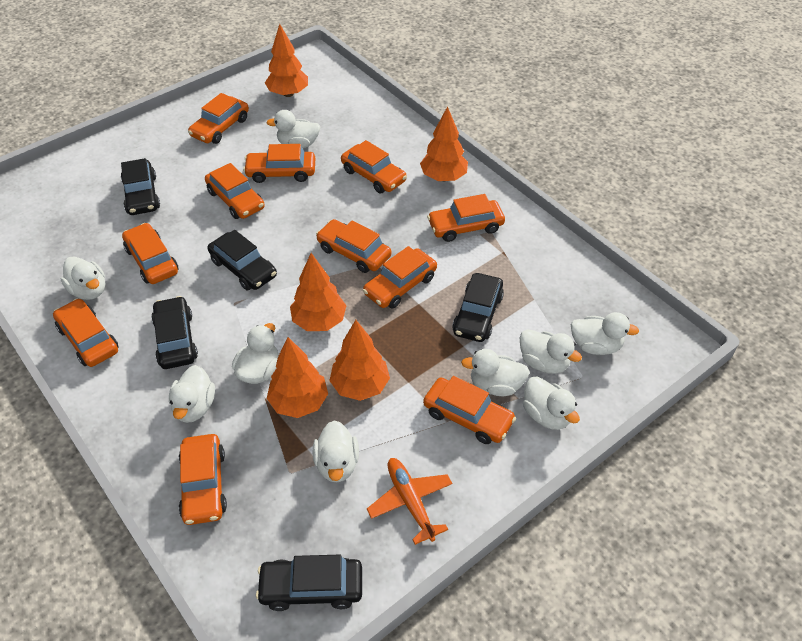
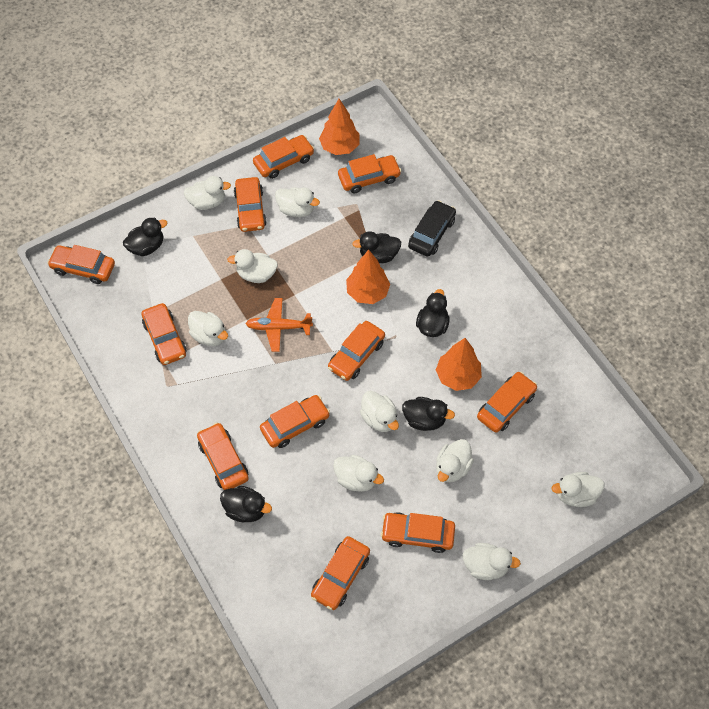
black car: [121,158,160,215] [151,296,198,369] [208,230,277,290] [256,555,362,611] [452,273,504,342] = 5 -> [408,200,456,257] = 1
black duck: none = 0 -> [123,217,168,256] [220,486,272,522] [352,231,401,263] [402,397,455,431] [416,289,450,337] = 5
orange tree: [265,24,308,97] [267,337,328,418] [290,253,347,331] [329,320,390,401] [420,106,468,181] = 5 -> [319,99,360,155] [346,249,390,304] [436,338,482,391] = 3

